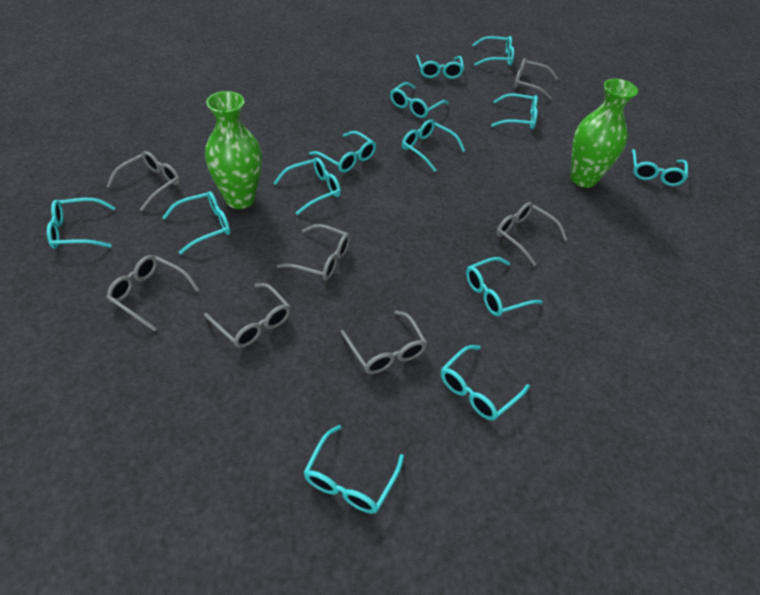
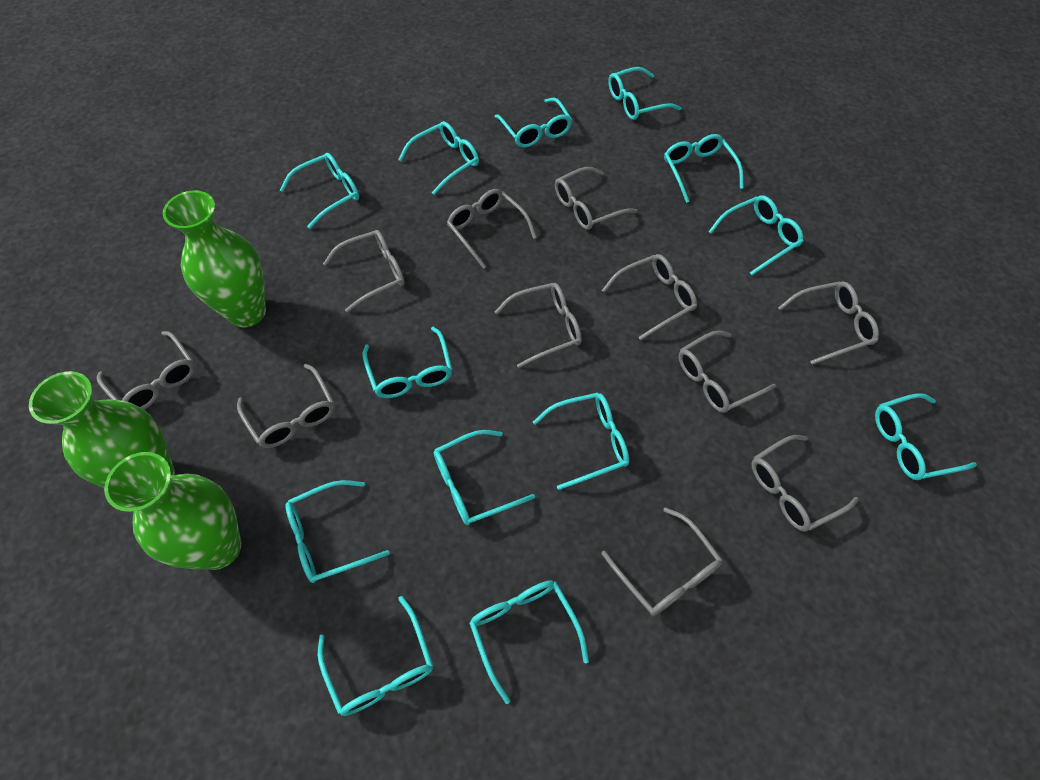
green vase: [205,91,262,209] [571,79,638,188] = 2 -> [29,371,175,488] [104,452,241,570] [163,190,266,327] = 3
grey glasses: [106,255,199,331] [107,151,180,211] [204,283,291,348] [277,224,350,280] [341,311,427,374] [496,202,567,266] [514,58,558,100] = 7 -> [97,331,195,409] [237,364,335,448] [323,230,405,312] [447,189,537,269] [495,283,582,368] [555,167,638,230] [602,254,697,340] [602,507,722,616] [679,330,776,413] [752,435,859,532] [778,281,879,365] = 11

